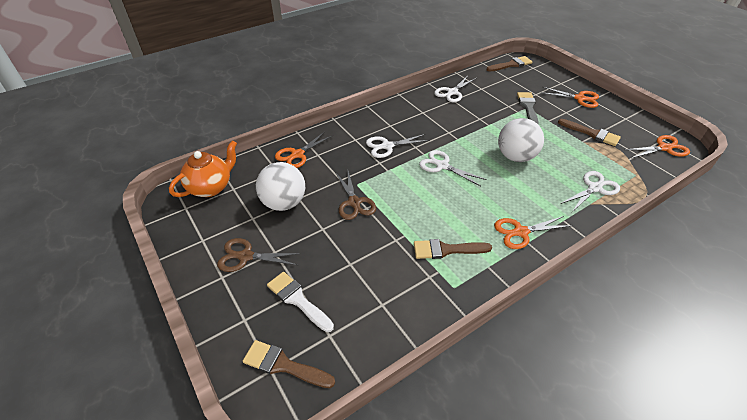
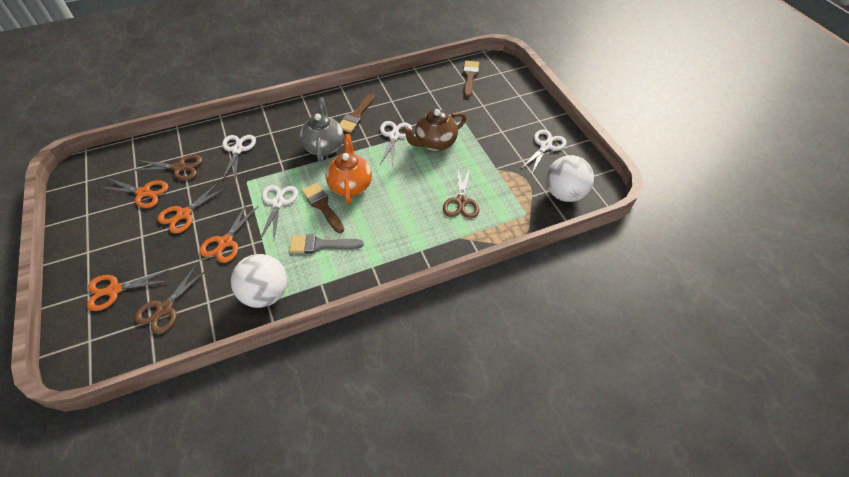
brown brush: [243,340,335,388] [414,239,492,259] [487,56,532,72] [558,119,621,146] = 4 -> [302,183,344,233] [339,94,375,133] [463,61,479,98] = 3
brown scissors: [217,238,302,272] [335,171,376,220] = 2 -> [135,155,202,180] [135,264,208,334] [443,168,479,219] = 3
brown teapot: none = 0 -> [402,109,466,151] = 1
grey teapot: none = 0 -> [300,97,344,162] = 1
white brush: [267,272,334,332] = 1 -> none = 0

